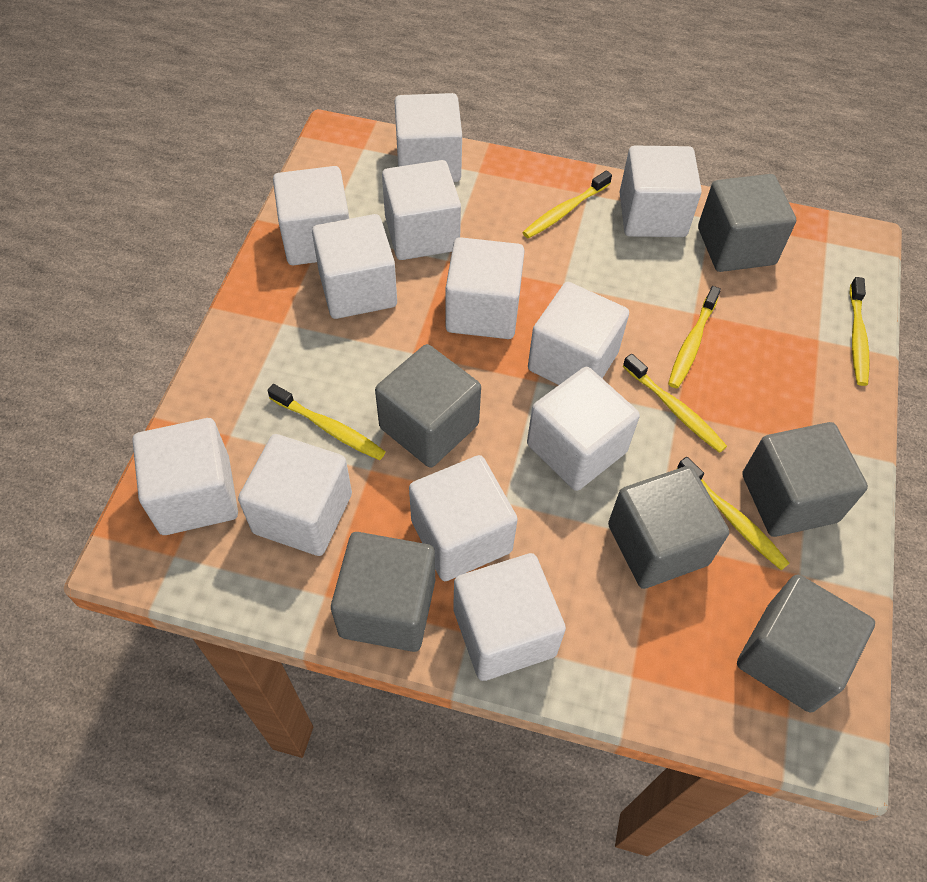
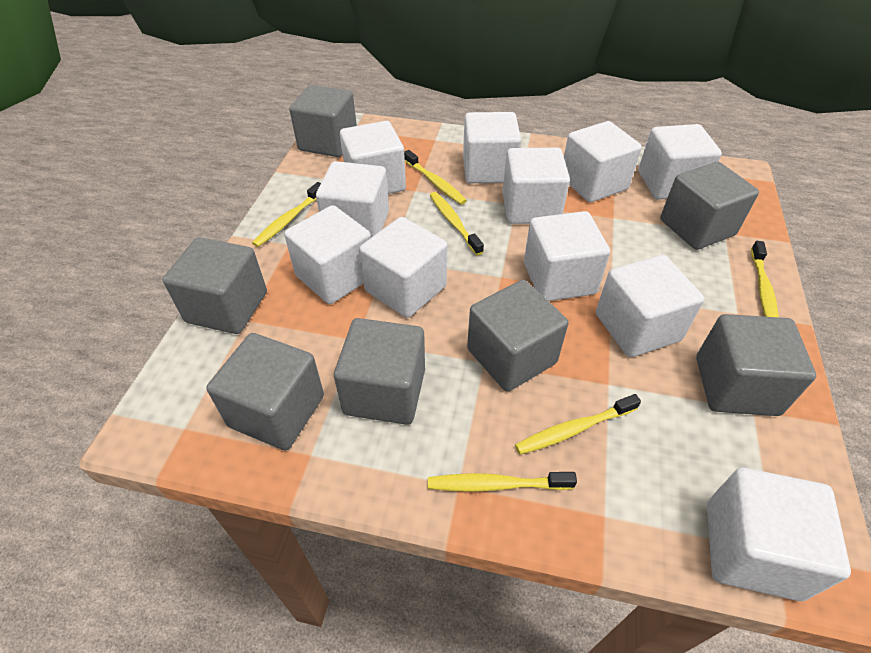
grey cube: [331,532,435,652] [375,344,481,468] [608,466,729,589] [698,174,796,272] [737,574,875,712] [742,422,868,537] = 6 -> [163,237,267,334] [207,333,324,450] [289,85,357,157] [334,318,425,425] [467,280,568,392] [660,162,759,250] [696,314,816,416] = 7
white cube: [132,418,238,535] [238,434,352,556] [273,166,349,265] [312,214,397,319] [382,160,461,260] [394,93,462,182] [409,455,518,581] [445,237,525,339] [453,553,566,681] [527,367,640,491] [528,282,629,385] [619,146,702,237] = 12 -> [284,205,371,304] [316,161,389,237] [340,121,406,194] [359,217,448,318] [463,112,521,183] [503,148,570,224] [524,211,610,301] [564,121,642,202] [596,255,704,357] [638,124,722,200] [707,468,851,601] = 11

